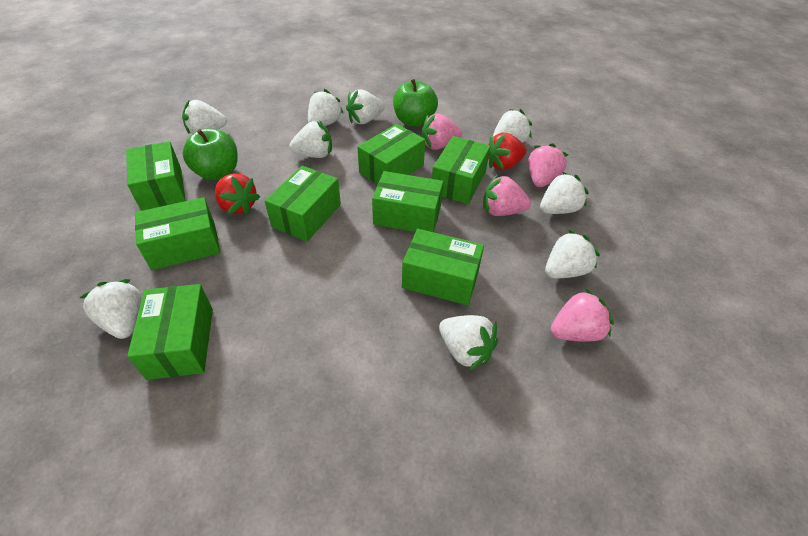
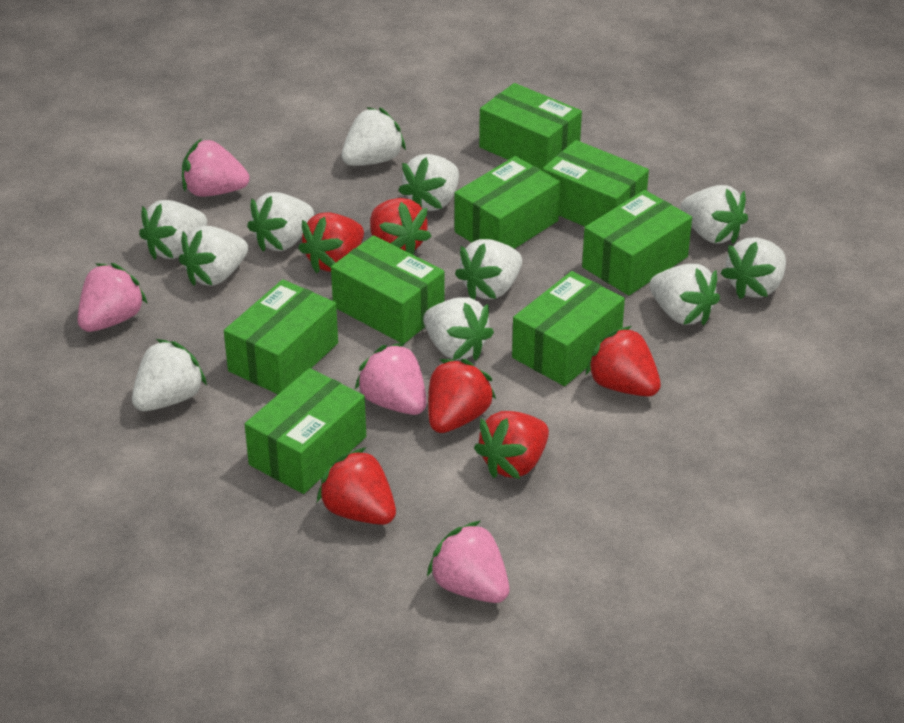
green apple: [183,129,238,180] [393,79,438,127] = 2 -> none = 0
red strawberry: [215,174,260,215] [488,133,527,170] = 2 -> [298,212,364,274] [317,447,396,525] [370,198,432,255] [428,359,496,433] [474,411,549,479] [586,326,661,397] = 6
white strawberry: [80,279,142,339] [182,100,227,134] [289,120,332,158] [308,89,344,126] [346,89,384,124] [439,315,498,371] [493,109,532,143] [540,172,588,214] [545,230,600,278] = 9 -> [132,339,207,411] [139,200,207,260] [179,226,248,286] [247,192,314,252] [341,107,406,166] [398,154,459,211] [423,297,494,361] [455,239,522,299] [649,264,720,326] [680,185,748,244] [721,238,786,299] = 11

